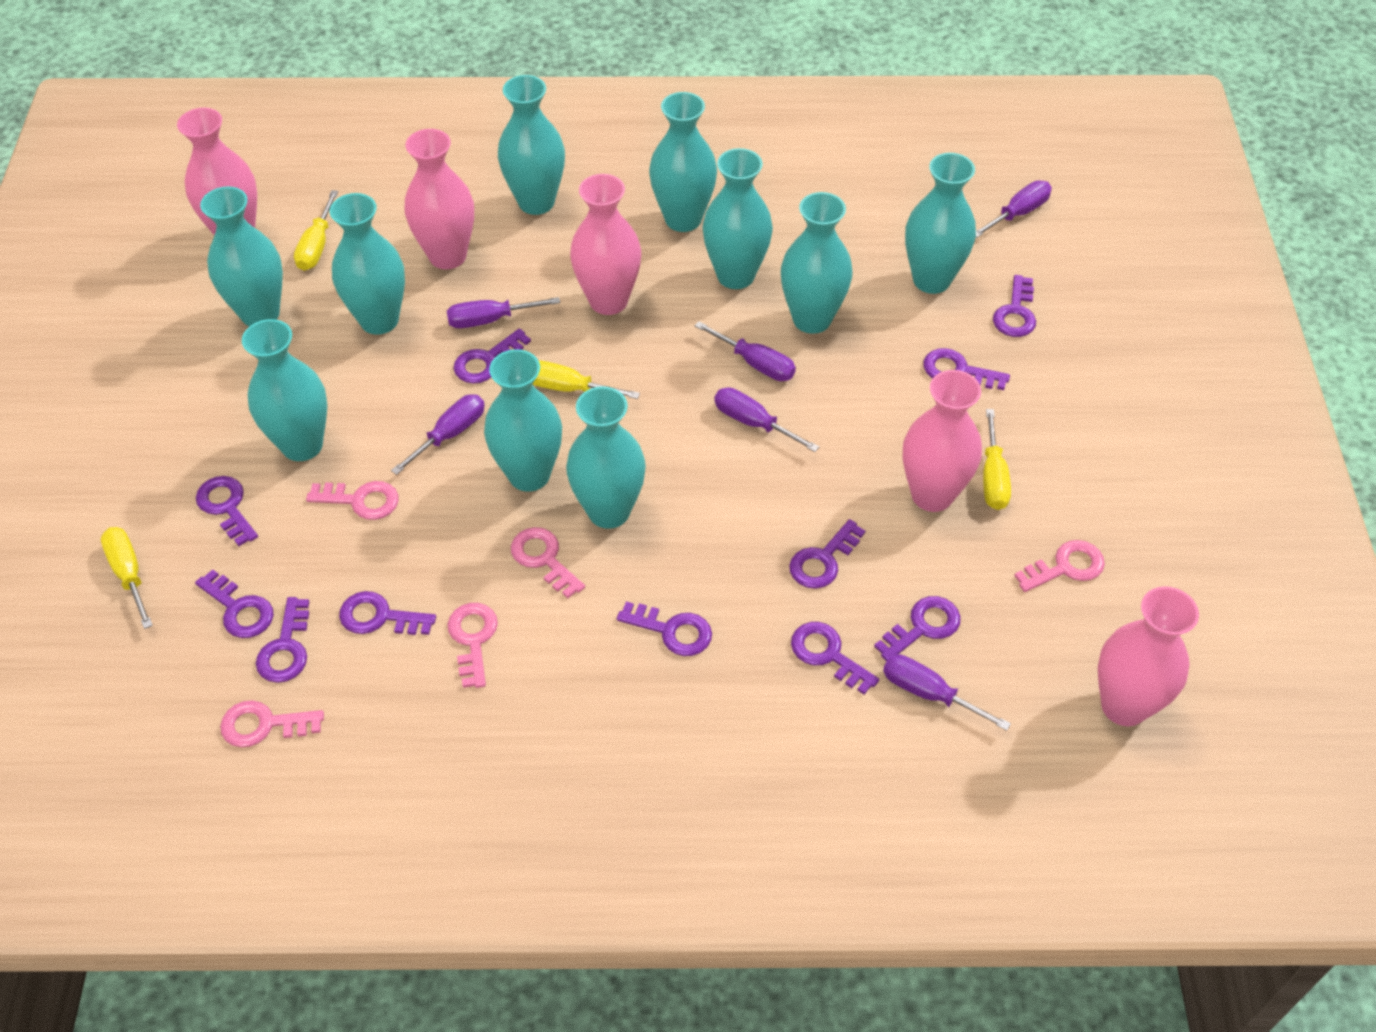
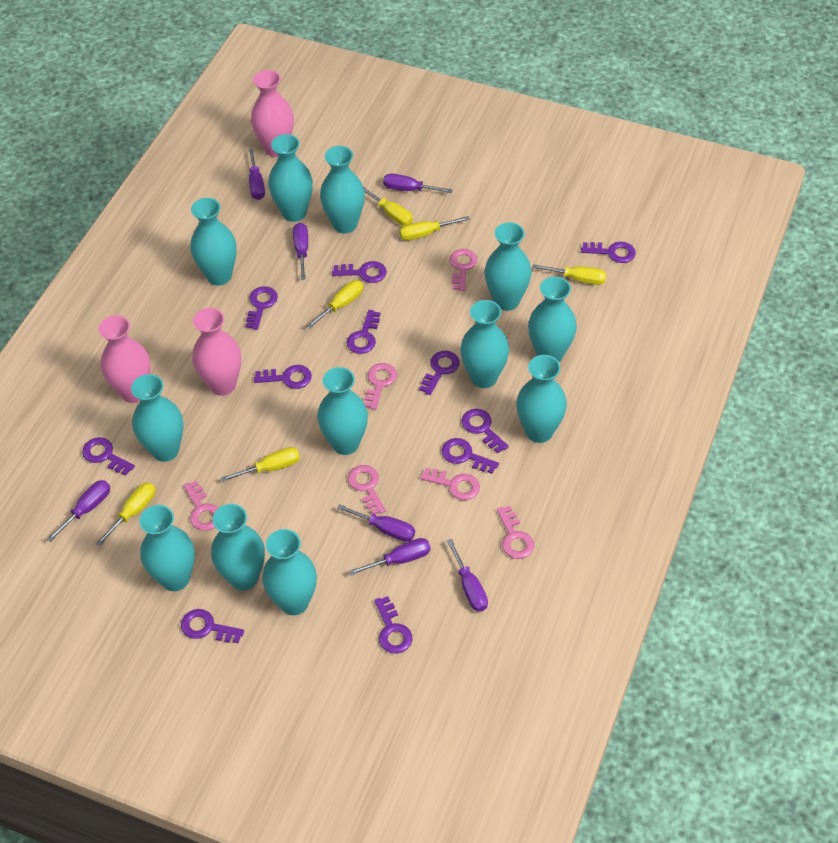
pink key: [220,700,324,747] [306,481,399,520] [447,603,498,688] [511,527,585,599] [1014,540,1105,592] = 5 -> [183,481,218,531] [348,465,386,515] [364,363,397,410] [420,468,480,500] [450,249,477,291] [497,506,534,559] = 6
pink vase: [177,108,257,235] [405,129,474,269] [570,174,641,315] [903,370,982,512] [1098,586,1199,726] = 5 -> [99,315,151,403] [192,308,241,396] [251,70,294,157] = 3
purple screwdriver: [391,394,485,475] [447,297,560,328] [695,321,796,381] [714,387,819,452] [883,654,1011,731] [976,180,1052,238] = 6 -> [47,480,110,542] [249,148,265,200] [293,223,308,280] [337,504,415,542] [349,538,431,575] [383,174,453,193] [447,539,488,612] = 7
turquoise vase: [200,186,283,327] [242,319,328,461] [330,193,405,335] [484,349,562,492] [498,75,565,215] [566,386,646,529] [649,92,717,232] [702,148,773,289] [781,192,853,334] [905,153,976,294] = 10 -> [131,374,184,462] [139,505,195,591] [190,198,237,285] [211,504,265,590] [262,529,317,615] [268,134,313,222] [318,367,368,455] [320,146,365,234] [460,300,509,388] [485,222,532,311] [516,355,567,443] [528,276,577,362] = 12
yellow screwdriver: [101,527,153,629] [294,190,338,271] [533,360,640,399] [983,409,1011,510] = 4 -> [95,483,156,546] [221,447,300,482] [306,280,363,328] [363,187,413,226] [399,216,470,240] [532,264,606,285] = 6

